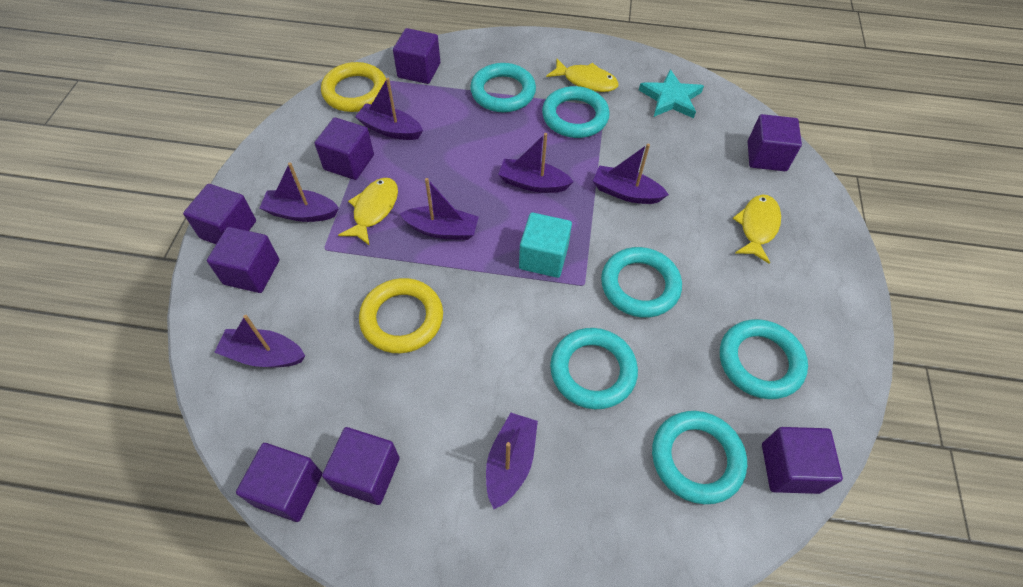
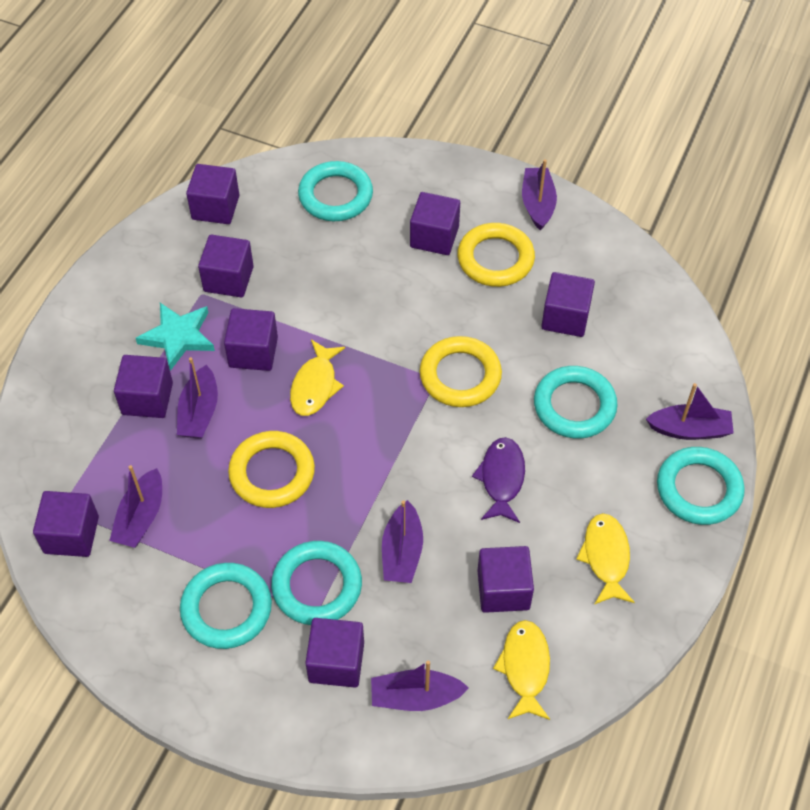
purple boat: [214,315,305,367] [260,162,339,222] [355,78,423,140] [400,178,479,240] [486,413,538,509] [498,133,574,193] [593,144,669,204] = 7 -> [109,465,162,548] [177,357,218,439] [371,660,469,711] [382,500,423,583] [522,159,557,231] [646,383,734,440] = 6
purple cube: [183,184,256,244] [207,227,279,293] [236,443,322,522] [315,117,374,180] [322,427,400,505] [393,28,440,84] [748,114,802,171] [762,427,843,494] = 8 -> [33,491,99,557] [114,355,173,418] [186,164,239,224] [198,235,254,297] [224,308,278,371] [305,618,364,688] [410,192,460,255] [477,546,534,613] [541,272,595,337] = 9
purple fish: none = 0 -> [472,437,525,523] = 1
turquoise cube: [519,212,572,278] = 1 -> none = 0
turquoise ring: [470,63,536,112] [542,86,610,138] [550,328,638,409] [601,247,682,318] [652,411,747,504] [720,319,808,399] = 6 -> [180,563,272,649] [271,541,362,625] [298,161,373,221] [534,366,618,439] [657,447,745,525] = 5
yellow ring: [321,62,388,112] [359,278,443,353] = 2 -> [228,431,315,508] [420,336,502,407] [458,223,535,287] = 3

